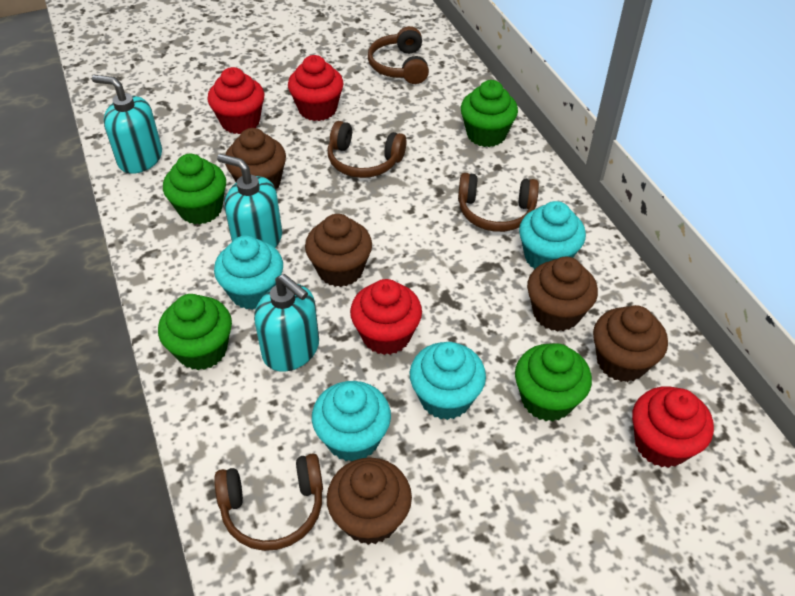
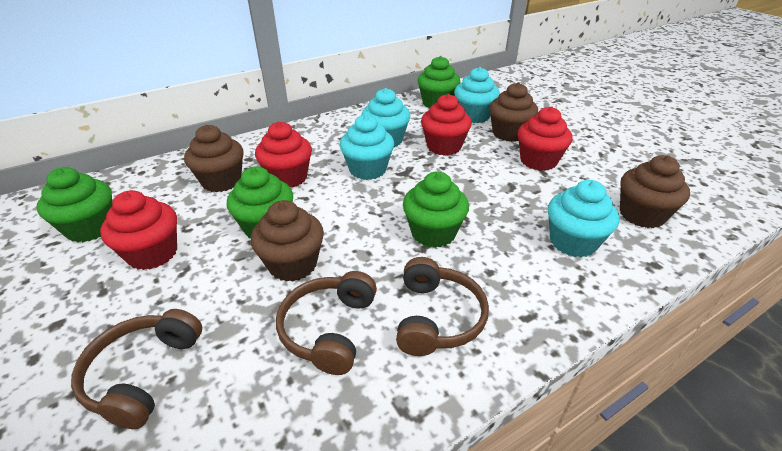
brown cupcake: [225,128,286,189] [305,214,372,287] [327,457,412,545] [527,257,598,332] [593,305,668,382] = 5 -> [184,125,244,192] [251,200,324,282] [489,82,538,142] [620,155,690,228] = 4
brown headphones: [214,454,323,551] [328,121,406,178] [368,26,429,84] [458,173,539,232] = 4 -> [71,309,202,429] [276,271,377,375] [396,257,489,356] = 3
turquoise soap dispenser: [92,75,162,174] [217,154,282,248] [254,274,319,372] = 3 -> none = 0

